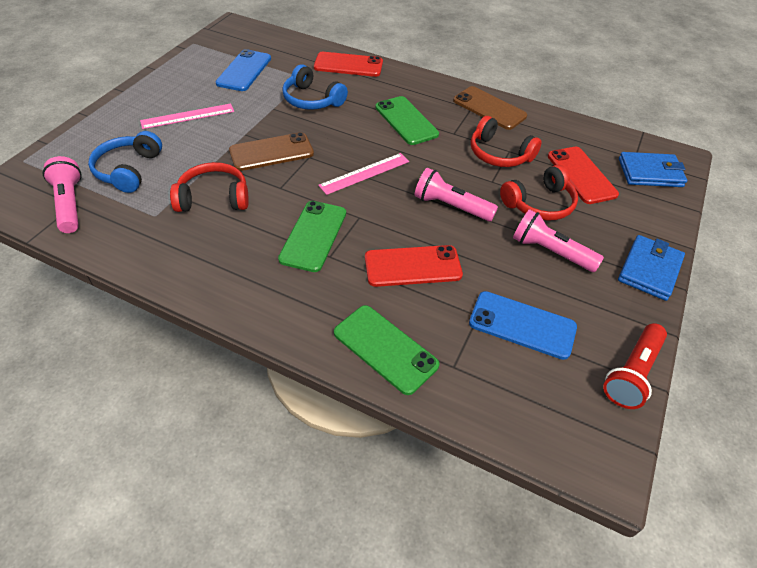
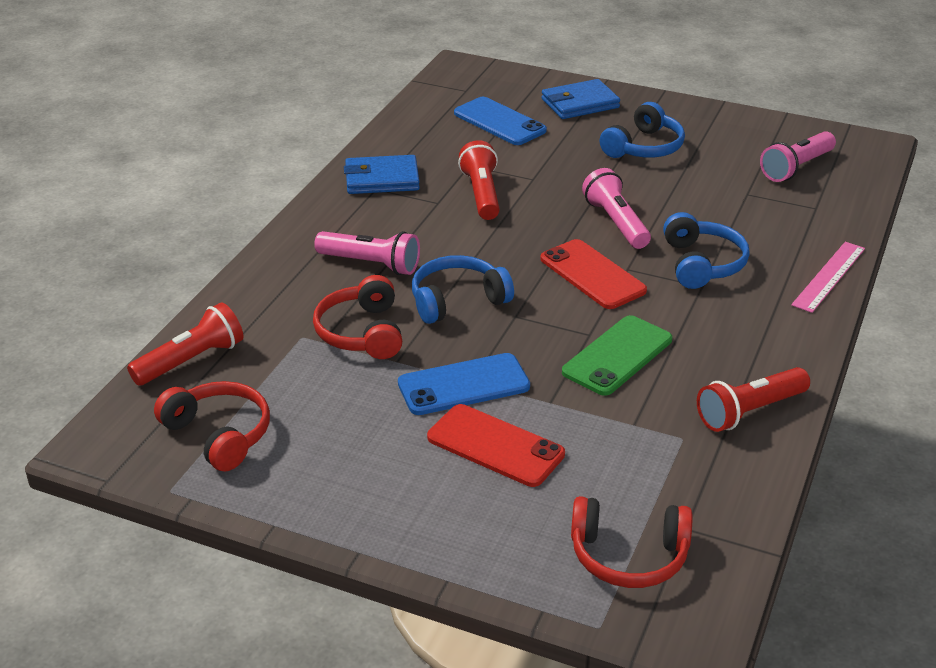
blue headphones: [88,131,162,193] [282,64,348,110] = 2 -> [412,255,514,324] [599,102,685,158] [663,212,750,289] = 3
brown phone: [229,132,314,171] [453,86,527,130] = 2 -> none = 0
green phone: [278,201,346,272] [334,305,439,395] [375,96,439,145] = 3 -> [562,315,672,396] = 1
pink ruler: [140,103,234,129] [318,153,409,195] = 2 -> [791,242,865,313] = 1
red flashlight: [603,323,667,409] = 1 -> [127,302,243,386] [458,140,500,220] [697,367,810,432] = 3
red phone: [314,52,383,77] [365,245,463,287] [548,147,619,204] = 3 -> [427,404,565,487] [540,239,647,309] = 2

